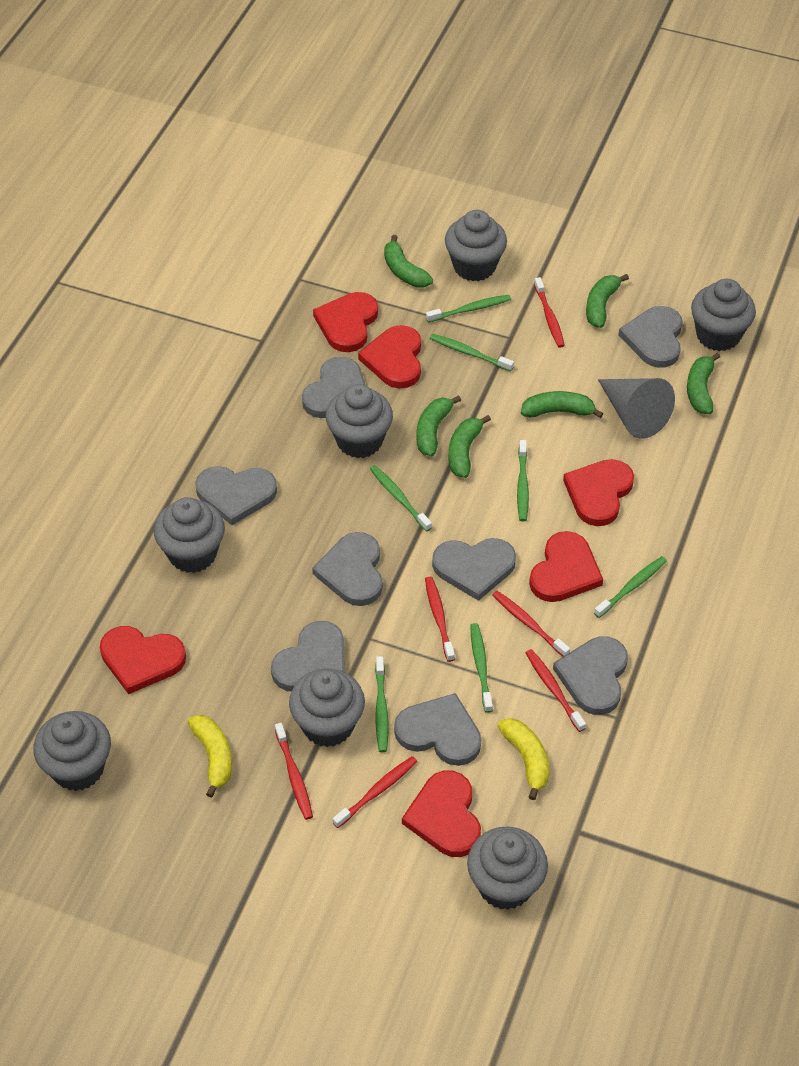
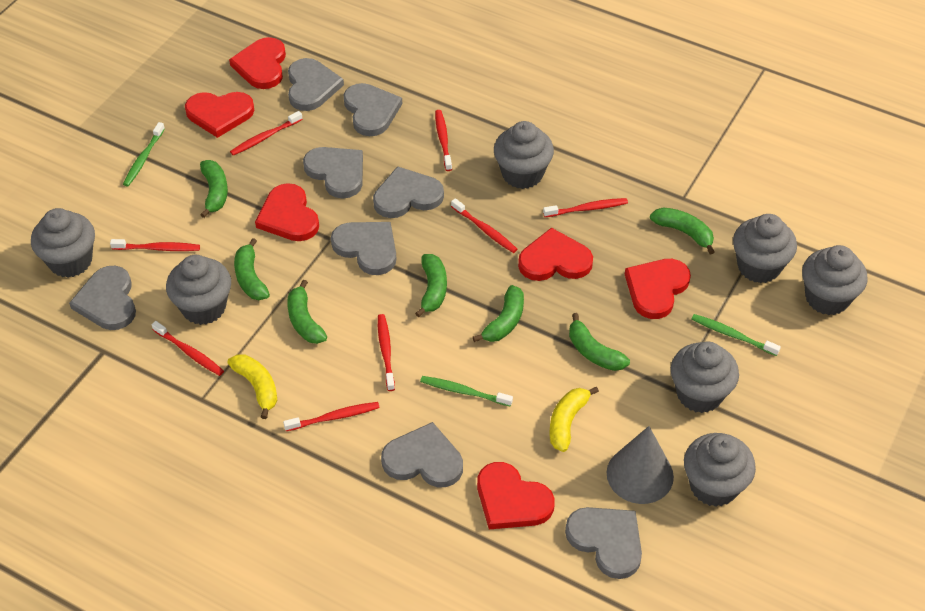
green banana: [384,235,433,288] [416,395,461,456] [448,415,491,478] [521,391,603,418] [586,274,629,328] [687,353,720,414] = 6 -> [200,160,228,218] [234,238,270,300] [287,280,327,344] [415,254,447,317] [473,285,524,342] [569,313,630,371] [650,207,715,254] = 7
green toothbrush: [370,465,432,532] [375,656,388,752] [426,295,511,322] [430,334,514,372] [470,623,493,713] [517,440,529,521] [594,556,667,618] = 7 -> [123,122,165,186] [420,376,513,407] [691,314,781,356] = 3
red toothbrush: [275,723,313,820] [333,756,417,828] [425,577,455,662] [492,591,570,657] [526,649,586,732] [534,277,565,348] = 6 -> [110,239,200,251] [152,321,224,376] [230,111,303,156] [283,402,380,431] [378,314,395,391] [435,110,452,171] [451,198,517,253] [543,198,628,217] = 8

